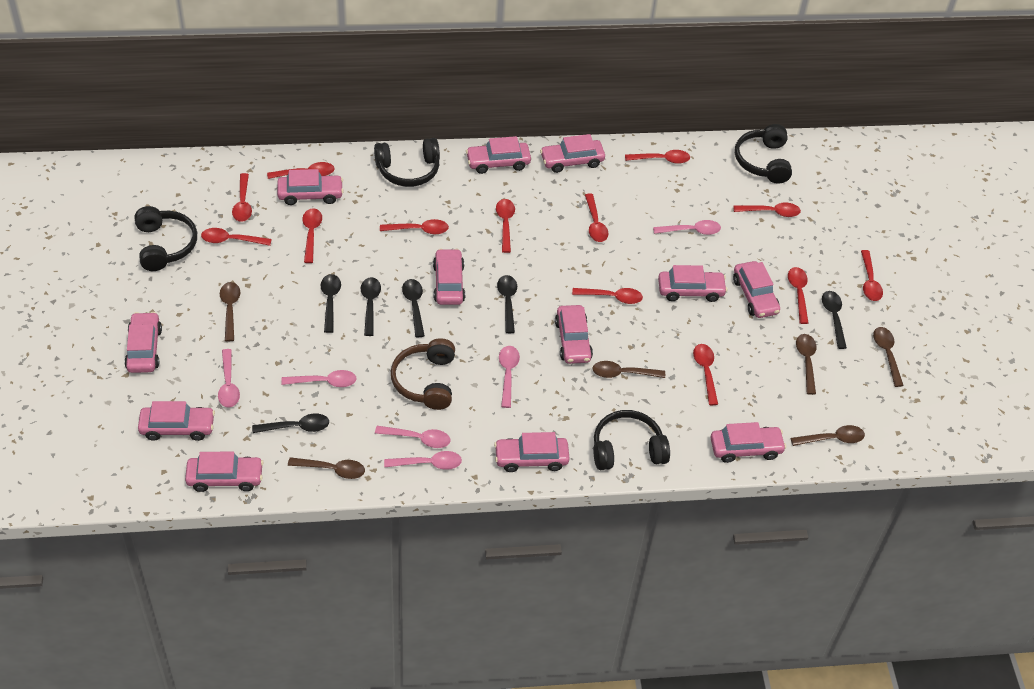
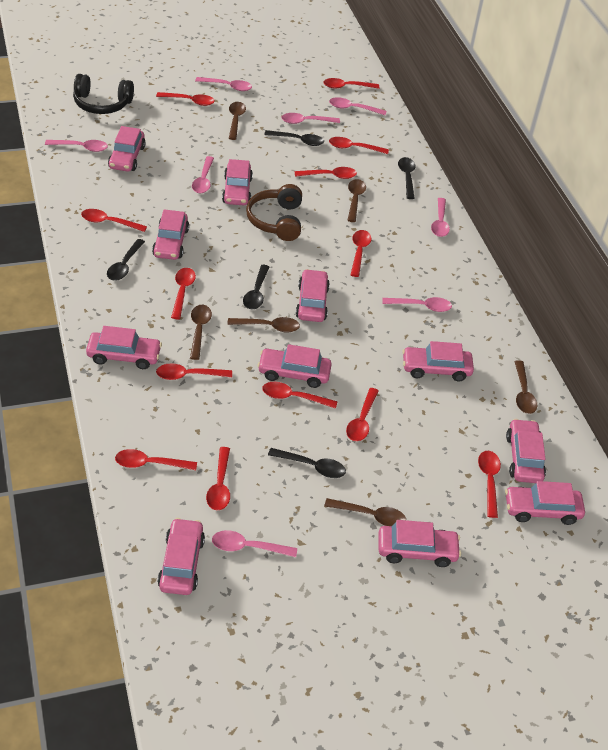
black headphones: [135,206,197,271] [374,138,440,187] [593,410,670,470] [735,124,792,184] = 4 -> [73,74,134,114] = 1
black spoon: [252,414,329,433] [321,274,341,333] [361,277,381,336] [402,279,425,337] [497,275,517,333] [822,291,847,349] = 6 -> [107,239,145,281] [243,265,269,309] [264,130,324,146] [268,448,346,478] [398,157,415,199] = 5
pink car: [124,312,162,373] [138,401,215,441] [185,452,264,492] [277,169,344,205] [433,249,465,305] [466,136,531,174] [494,432,570,472] [540,134,605,173] [555,305,593,364] [658,265,728,302] [710,422,786,463] [733,261,780,318] = 12 -> [86,326,162,369] [108,126,146,171] [152,209,189,260] [157,518,205,595] [222,159,253,205] [257,344,332,388] [296,269,330,322] [378,520,461,567] [402,341,474,381] [505,481,585,525] [506,419,546,483] = 11
pink spoon: [218,349,240,408] [281,370,357,387] [375,426,450,448] [384,451,462,470] [499,346,520,408] [653,220,721,235] = 6 -> [45,140,108,152] [192,156,214,193] [195,77,252,91] [212,530,297,557] [281,113,340,124] [329,97,386,115] [382,297,452,312] [431,198,450,237] = 8

